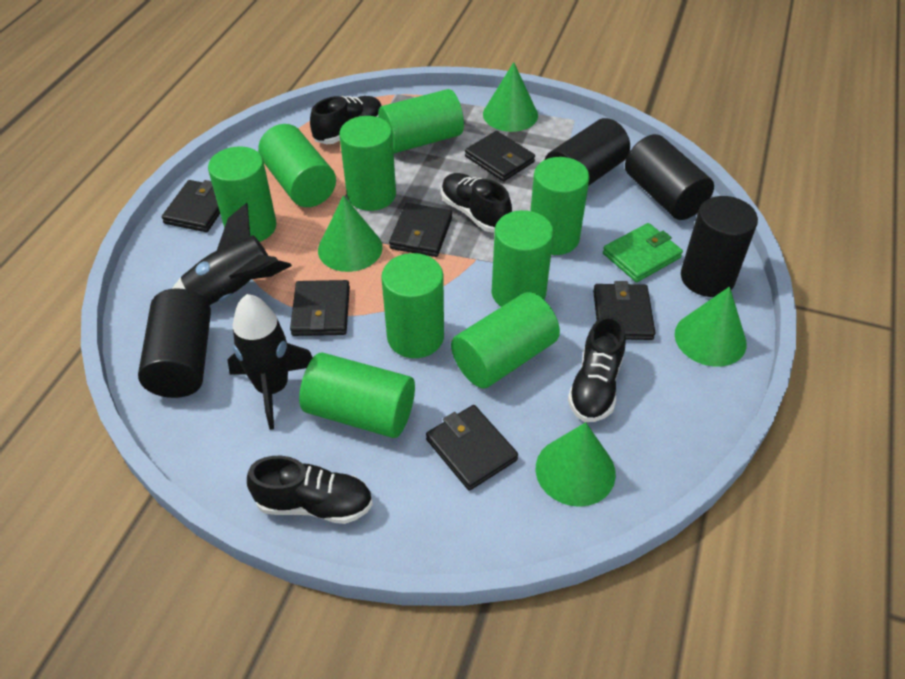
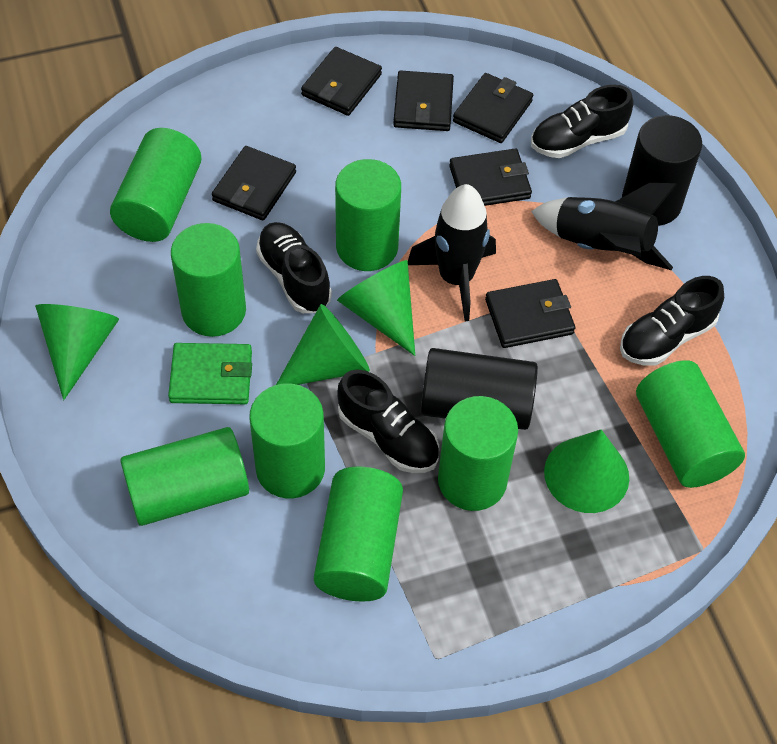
black cylinder: [138,288,211,398] [545,118,630,186] [625,134,714,220] [681,196,758,297] = 4 -> [421,348,538,430] [622,115,702,226] = 2
green cylinder: [208,147,277,242] [258,124,336,207] [299,353,415,438] [339,116,396,211] [378,89,464,153] [381,253,444,358] [451,292,560,388] [492,210,554,307] [530,157,590,255] = 9 -> [110,128,201,242] [120,427,249,526] [171,223,246,337] [249,383,325,499] [314,466,403,602] [335,159,401,271] [438,396,518,511] [636,360,745,488] = 8

